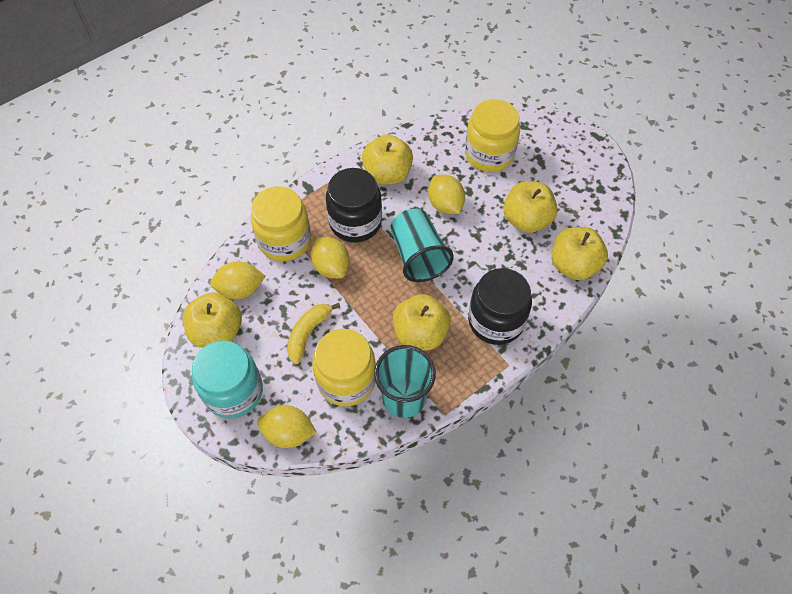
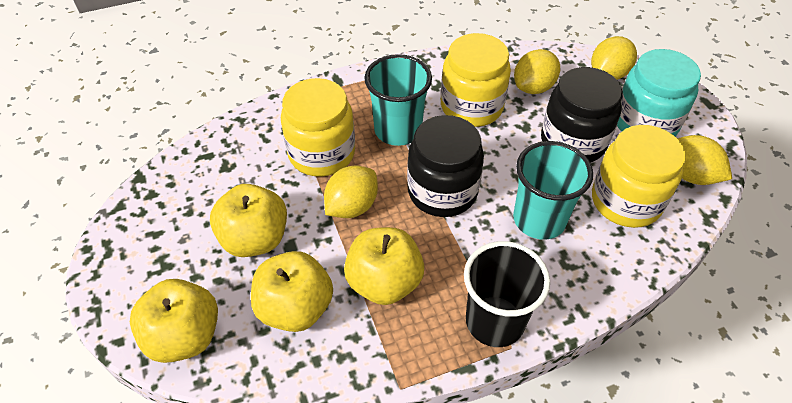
black cup: none = 0 -> [464,241,550,347] = 1
yellow apple: [183,292,242,348] [362,134,413,185] [393,294,451,351] [503,181,558,233] [551,227,608,280] = 5 -> [130,279,218,363] [210,184,287,257] [251,251,333,332] [344,227,424,305] = 4
yellow banana: [287,303,340,364] = 1 -> none = 0

